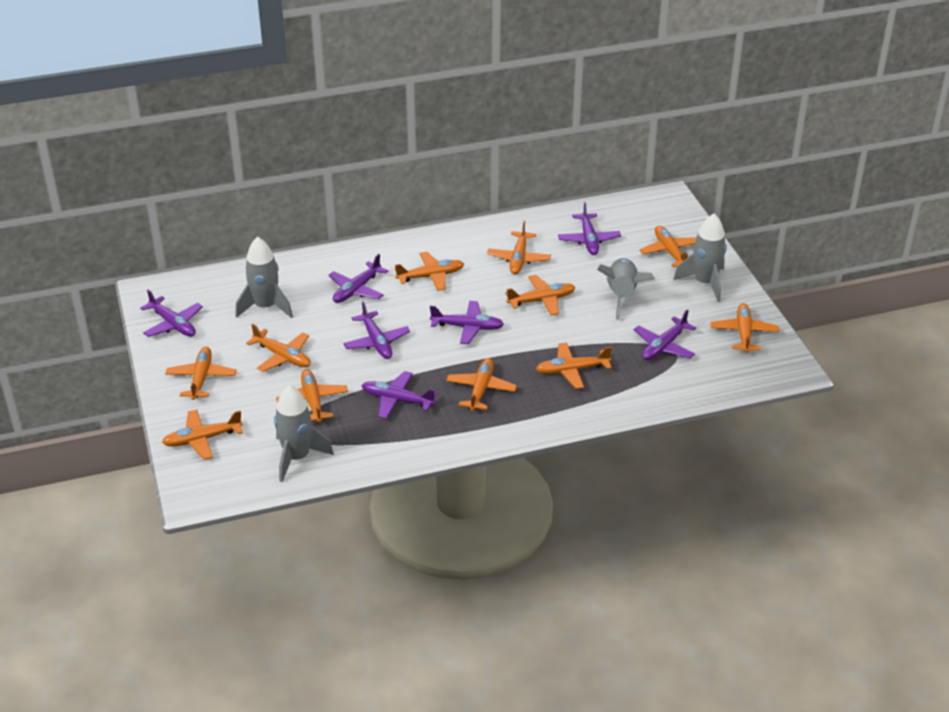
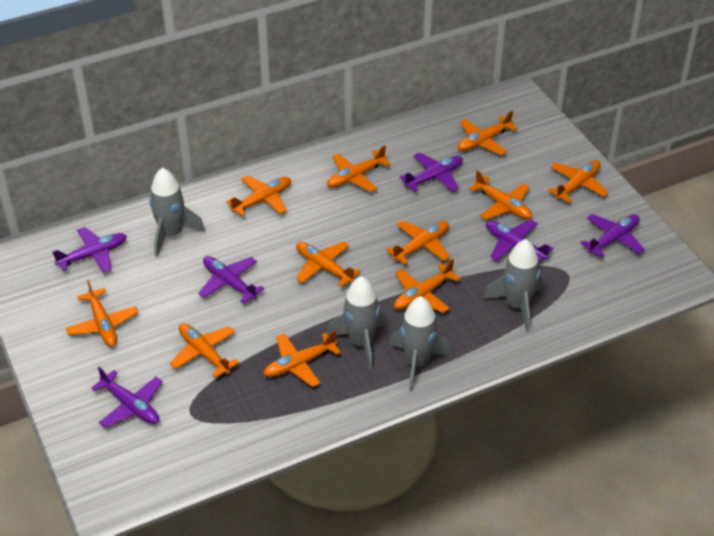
purple plane: [140,290,203,337] [328,254,388,303] [343,302,410,359] [361,371,437,419] [430,301,504,344] [558,202,621,255] [634,309,696,360] = 7 -> [53,227,127,273] [91,367,163,428] [198,256,264,304] [399,152,463,192] [486,220,554,263] [581,214,645,258] = 6

